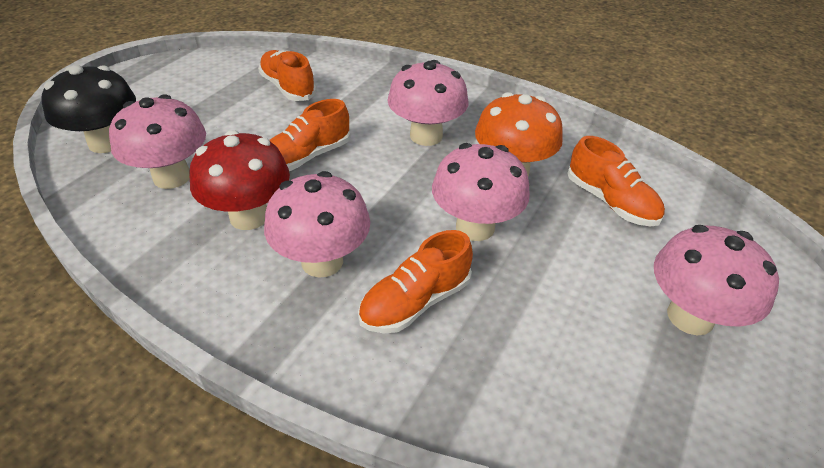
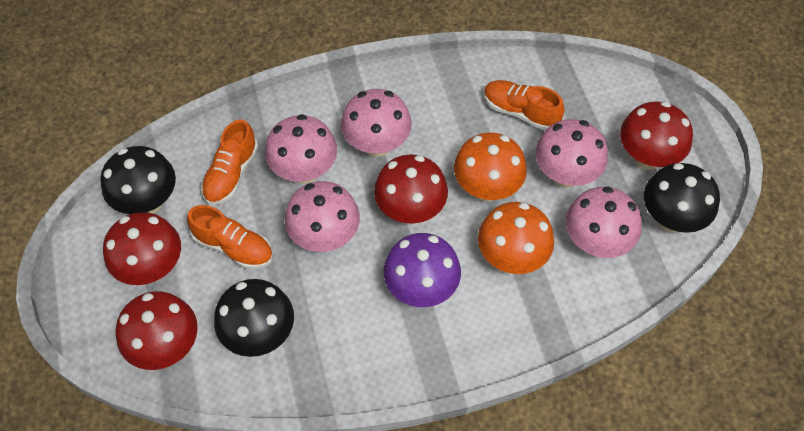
black mushroom: [41,65,136,153] = 1 -> [100,146,176,214] [214,279,294,357] [644,163,720,233] = 3
orange mushroom: [475,92,563,177] = 1 -> [454,133,527,201] [478,202,554,274] = 2
orange shoe: [258,50,317,101] [270,99,351,171] [358,230,473,333] [567,136,665,226] = 4 -> [187,205,273,269] [201,120,258,205] [484,80,564,131] = 3
purple mushroom: none = 0 -> [383,233,461,307] = 1
red mushroom: [190,130,290,230] = 1 -> [103,212,181,285] [116,291,198,370] [374,154,448,224] [620,101,693,170] = 4

